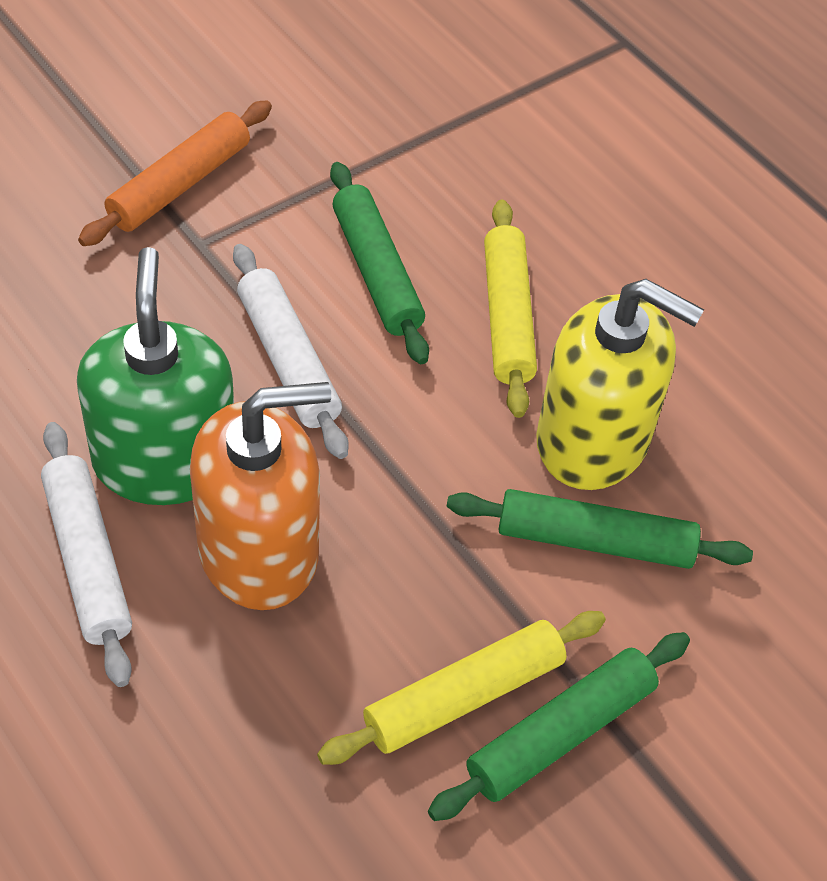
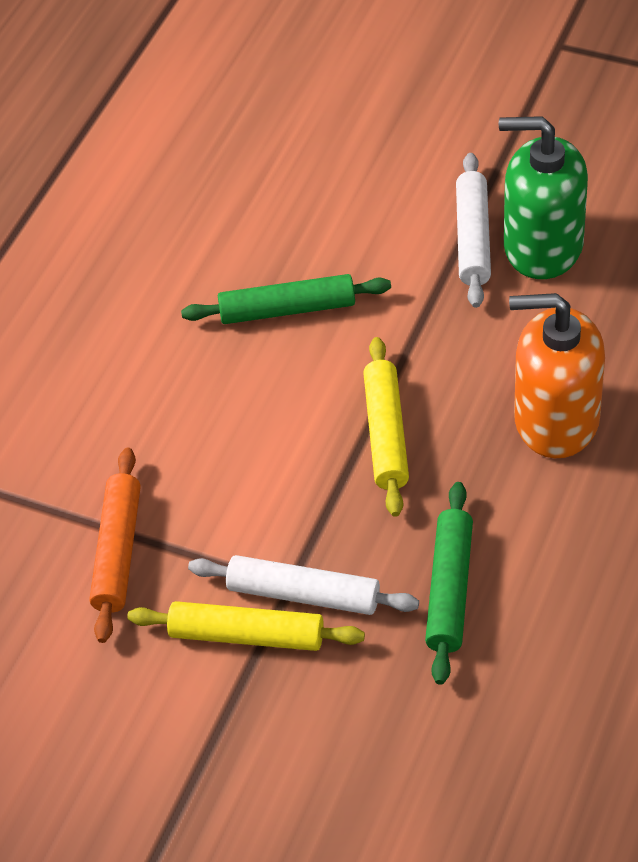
green rolling pin: [330,162,429,364] [428,632,690,821] [447,489,753,569] = 3 -> [181,274,391,324] [425,482,473,685] = 2
yellow soap dispenser: [536,279,704,490] = 1 -> none = 0

